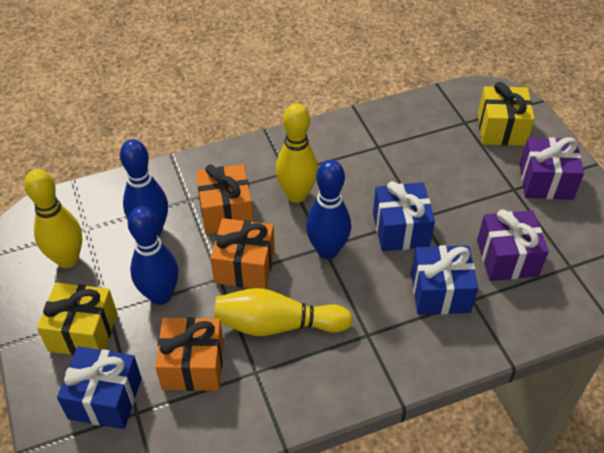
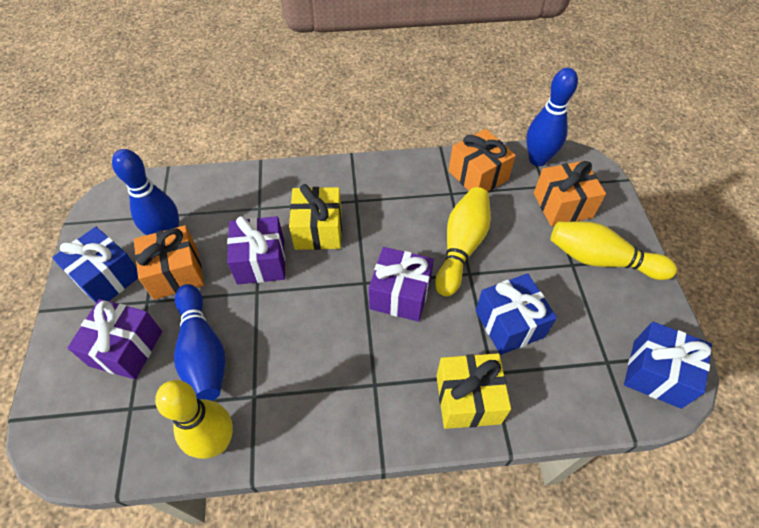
purple gift: [477,209,549,281] [520,137,584,200] = 2 -> [67,299,162,380] [227,216,285,284] [369,247,434,322] = 3

